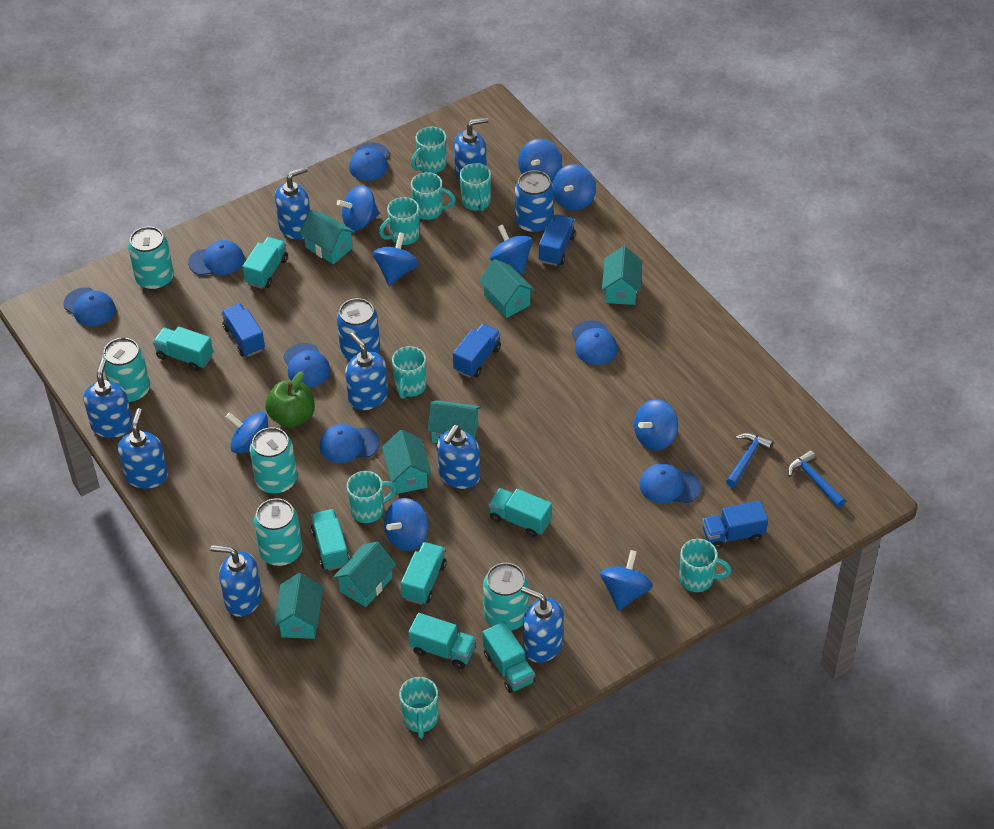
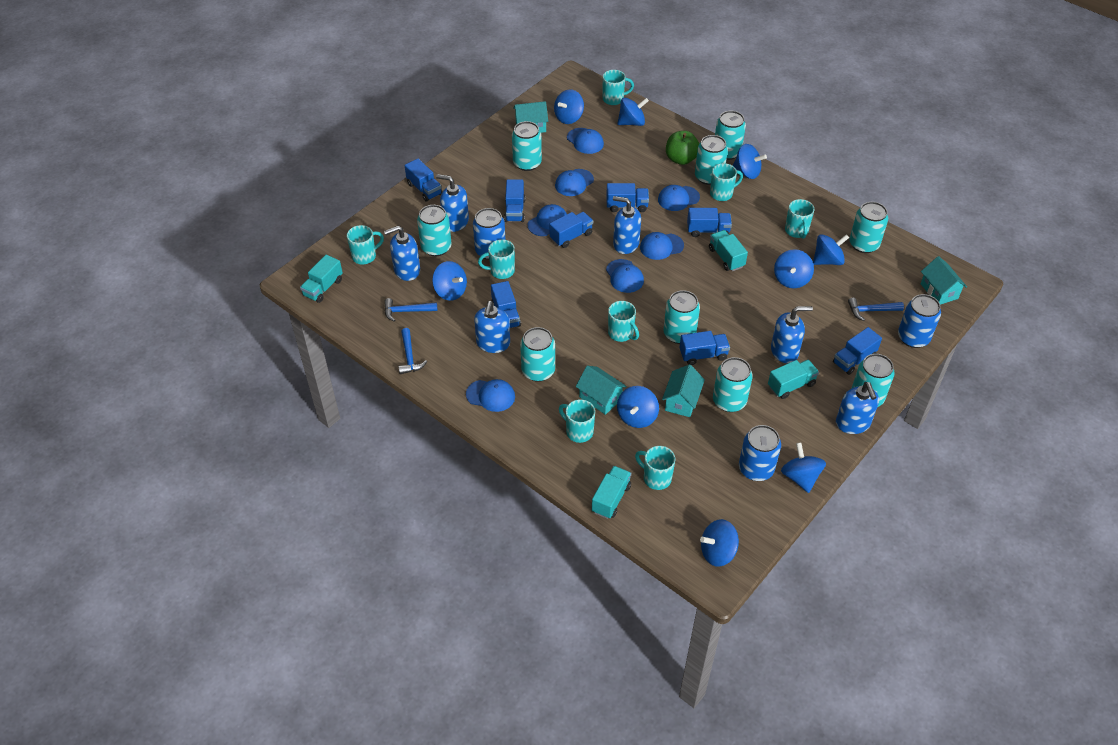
blue can: [337,298,380,360] [515,170,554,233] = 2 -> [473,208,506,260] [739,425,781,481] [898,294,941,348] = 3
blue hammer: [726,433,774,487] [788,450,846,508] = 2 -> [384,298,437,322] [398,328,427,374] [848,298,904,321] = 3
blue soap dispenser: [83,358,133,438] [118,408,168,489] [211,545,262,617] [275,167,310,240] [345,332,388,410] [437,425,480,489] [454,117,489,182] [521,586,564,663] = 8 -> [384,226,420,281] [436,174,469,232] [474,301,510,353] [613,196,641,254] [771,306,813,363] [836,382,879,434] = 6
blue truck: [221,303,265,357] [453,324,501,378] [539,215,576,266] [702,501,768,550] = 4 -> [405,159,442,202] [491,281,521,328] [504,179,525,222] [549,212,593,248] [606,183,649,212] [679,331,730,365] [687,208,732,237] [833,327,882,375] = 8
turquoise can: [102,338,150,403] [128,226,174,290] [250,427,297,494] [254,498,302,566] [483,563,529,631] = 5 -> [417,205,451,256] [512,121,542,171] [520,327,555,382] [663,290,700,344] [695,135,728,185] [713,357,753,412] [715,111,746,160] [849,202,888,253] [851,354,894,407] = 9
turquoise house: [274,573,323,639] [299,210,356,264] [333,542,396,607] [382,430,432,494] [427,400,481,443] [479,259,535,318] [602,246,642,305] = 7 -> [513,101,548,133] [576,366,627,415] [662,365,705,417] [921,256,967,305] = 4
turquoise truck: [153,326,213,371] [242,237,288,289] [311,509,350,571] [401,542,447,605] [408,613,476,669] [482,621,535,693] [488,488,552,537] = 7 -> [300,255,343,303] [592,466,631,519] [709,230,748,271] [768,360,819,399] = 4

